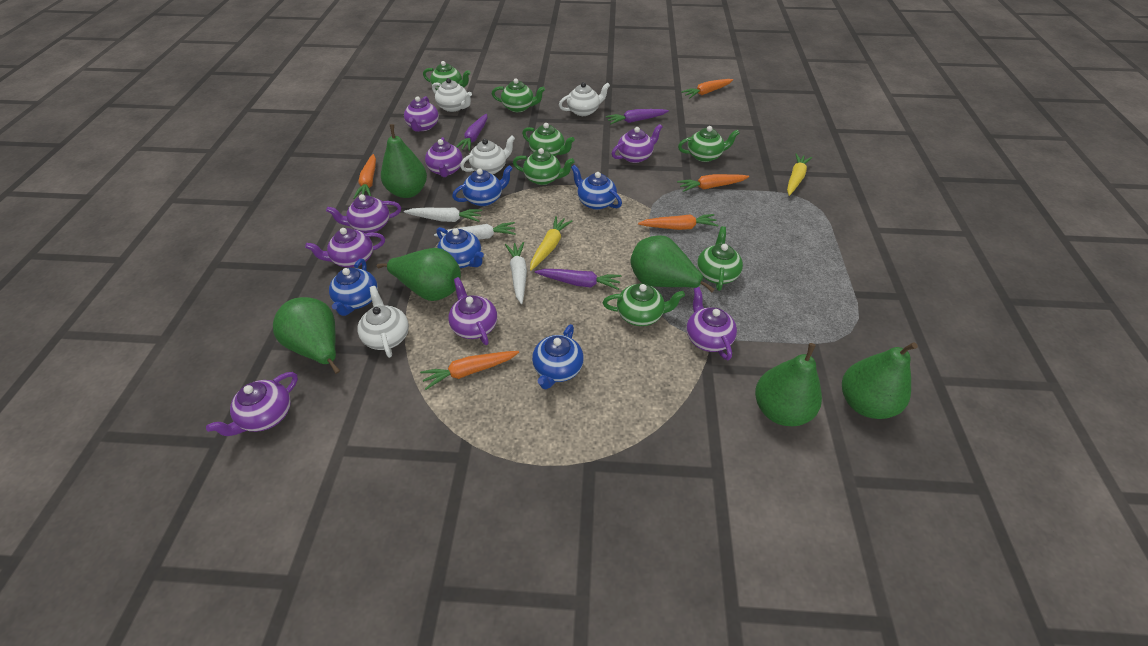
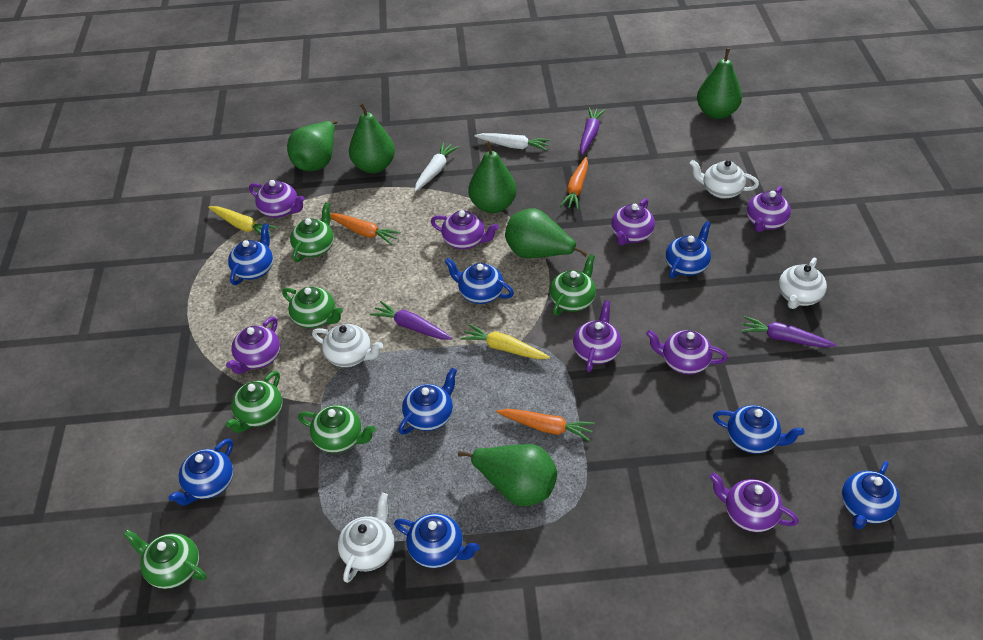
blue teapot: [329,259,378,316] [436,227,484,268] [452,165,513,206] [532,324,584,389] [571,165,622,210] = 5 -> [168,438,233,506] [228,223,273,285] [394,513,479,568] [399,368,457,435] [444,258,514,304] [665,221,711,278] [713,405,805,454] [842,461,900,529] = 8
green teapot: [423,61,471,90] [492,78,545,112] [513,148,575,185] [522,123,575,156] [603,283,685,326] [678,126,739,162] [697,226,743,291] = 7 -> [123,529,207,589] [225,371,282,433] [282,287,343,328] [290,202,334,262] [298,405,376,453] [550,254,596,315] = 6
orange carrot: [354,154,376,199] [420,351,519,390] [638,214,718,230] [677,174,749,192] [681,79,733,98] = 5 -> [330,213,401,245] [496,409,595,441] [560,157,588,210] = 3
white carrot: [404,208,482,222] [434,222,516,240] [505,242,527,304] = 3 -> [415,142,459,191] [475,133,550,151] = 2

